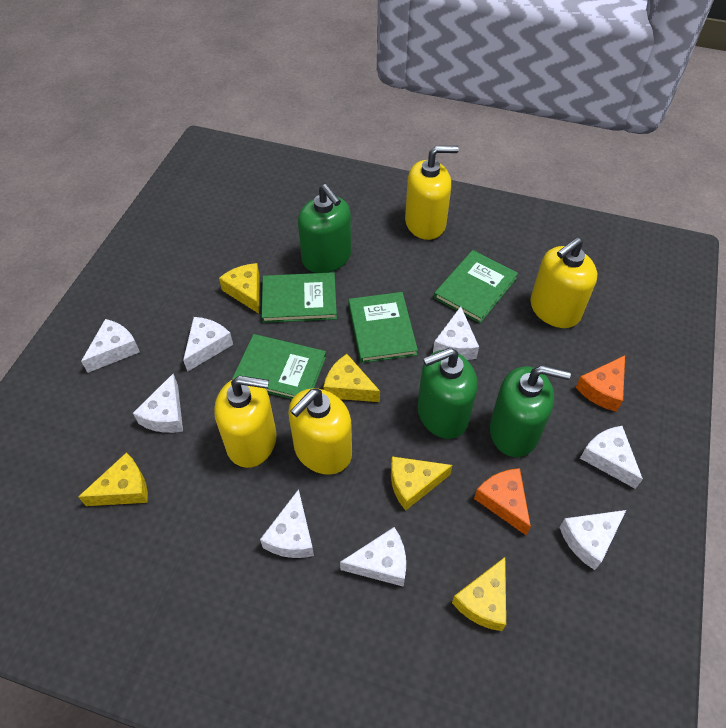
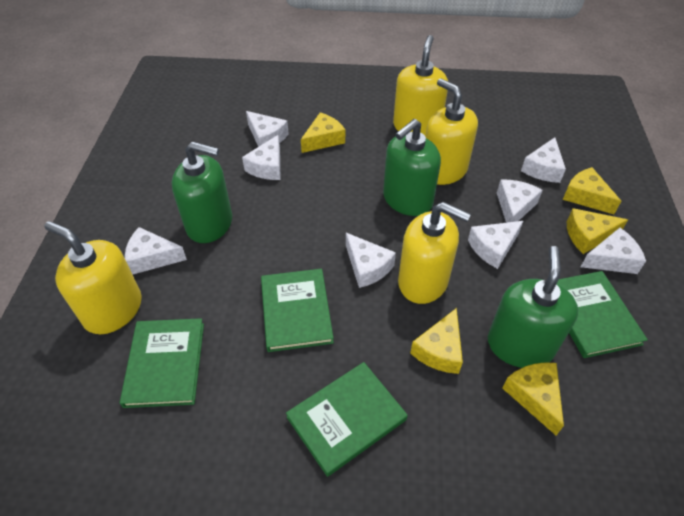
orange cheese: [474,468,531,535] [576,355,625,412] = 2 -> none = 0

